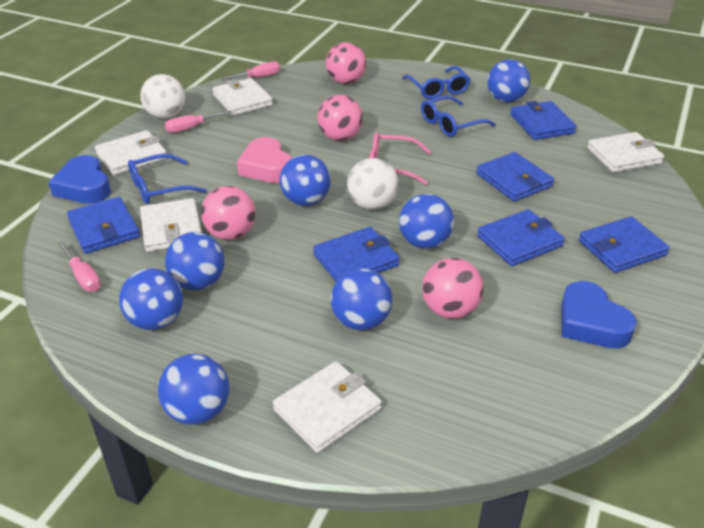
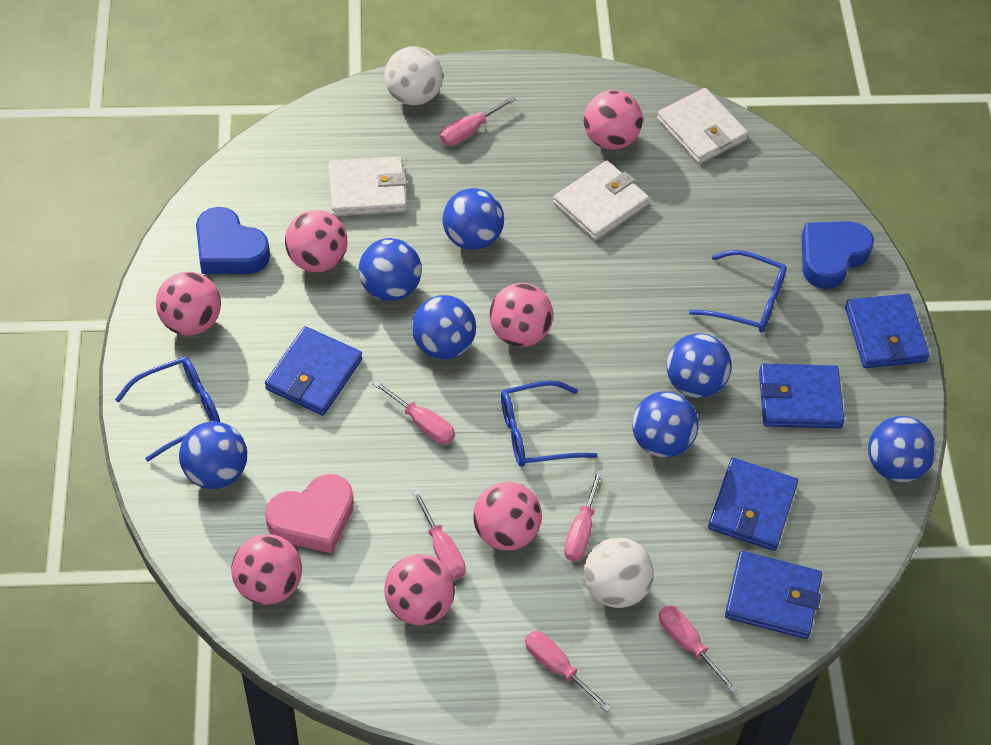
blue wallet: [67,197,140,254] [313,227,400,281] [476,152,554,202] [477,209,565,266] [510,101,577,140] [579,216,670,273] = 6 -> [265,326,362,416] [708,458,798,551] [725,551,822,639] [759,363,844,428] [845,294,930,368] = 5
pink ball: [201,186,256,240] [317,95,363,141] [326,42,366,84] [422,258,484,319] = 4 -> [156,272,221,336] [231,534,302,605] [285,210,347,272] [384,554,455,625] [473,482,542,551] [489,283,553,347] [583,90,643,150] = 7
pink glasses: [369,133,431,185] = 1 -> none = 0
pink screwdriver: [57,241,101,292] [165,110,232,133] [221,61,280,81] = 3 -> [373,380,455,444] [412,490,466,580] [440,96,516,146] [525,631,612,712] [564,470,603,561] [659,605,738,693] = 6
white wallet: [95,130,167,175] [140,198,202,252] [212,78,273,116] [273,361,382,453] [587,132,664,173] = 5 -> [328,156,407,216] [553,161,649,240] [657,88,748,164] = 3

